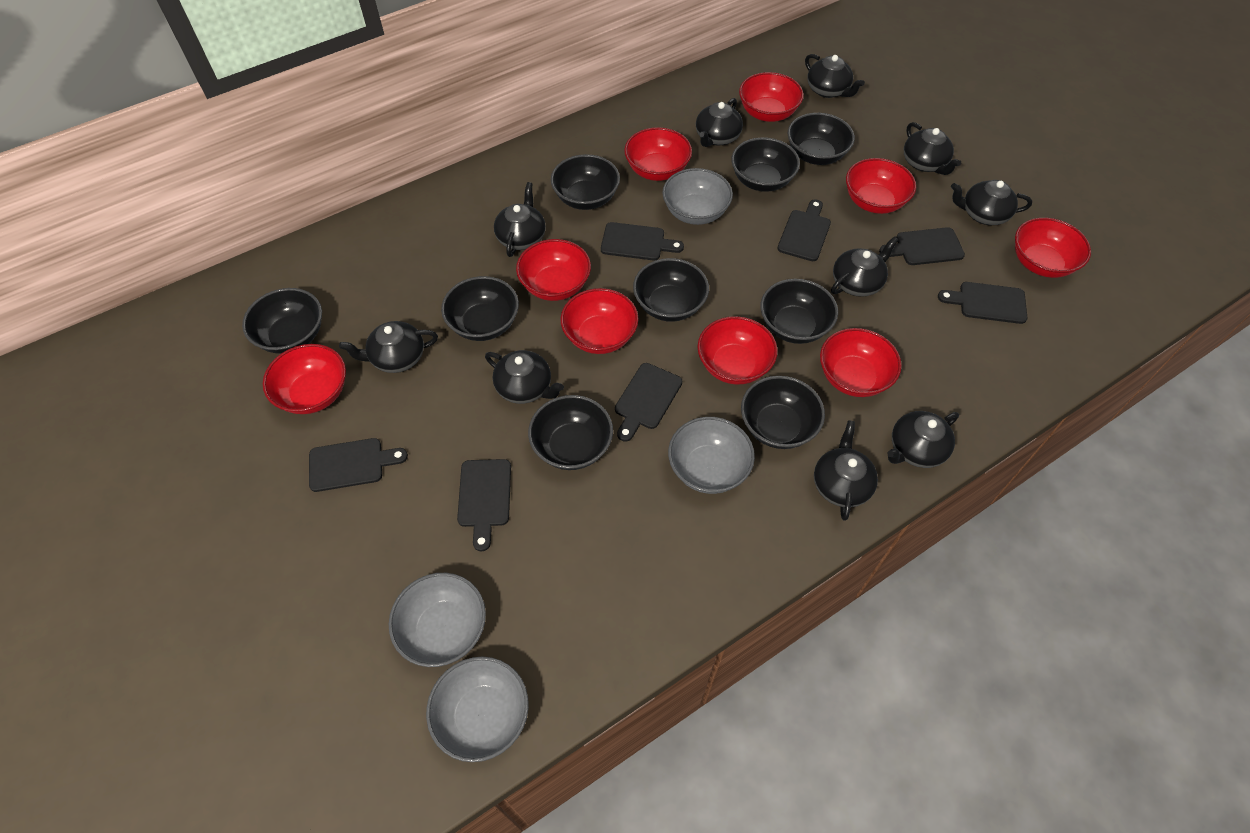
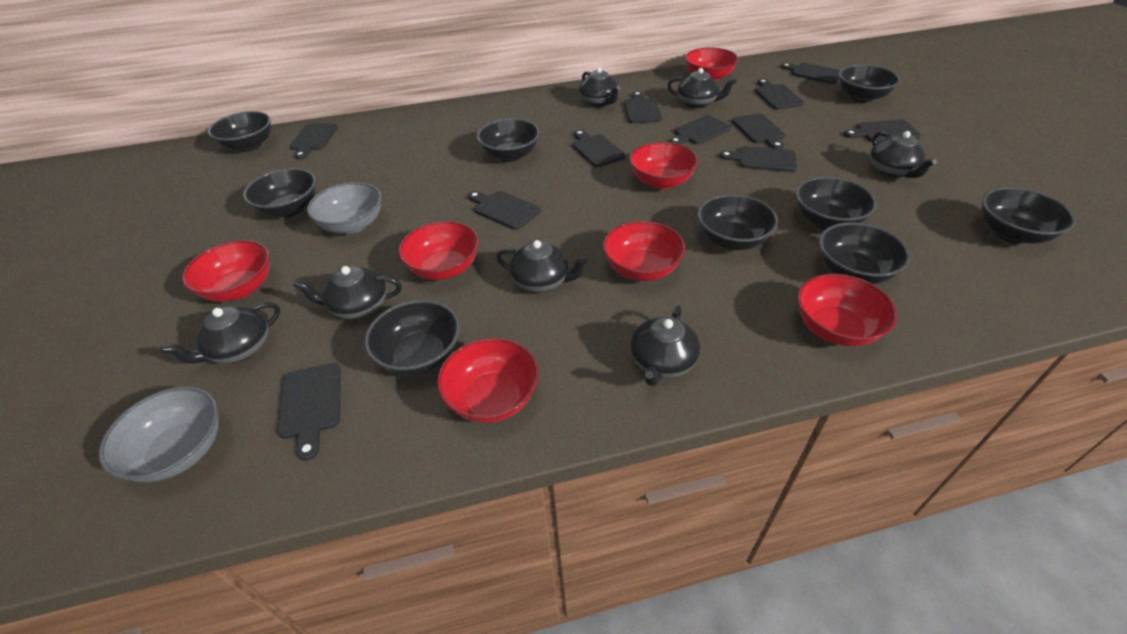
black cutting board: [309,438,408,492] [457,459,511,551] [601,222,684,261] [615,363,682,442] [777,199,831,261] [879,227,965,265] [938,282,1027,324] = 7 -> [278,363,341,461] [290,123,338,159] [468,191,541,230] [572,130,626,167] [624,91,662,123] [669,115,731,145] [720,146,797,172] [732,113,785,149] [755,79,804,109] [781,63,840,84] [844,120,921,143] = 11
black teapot: [339,321,438,373] [485,350,564,404] [494,182,546,257] [696,98,743,147] [805,54,865,98] [814,420,878,521] [831,236,898,297] [887,411,959,468] [904,122,961,175] [951,180,1032,225] = 10 -> [161,302,280,364] [293,266,402,319] [496,240,590,292] [579,67,620,107] [630,306,700,386] [667,68,737,108] [870,131,937,178] = 7
grey bowl: [389,573,486,667] [426,657,529,762] [662,168,733,225] [668,417,755,494] = 4 -> [98,387,219,482] [307,182,382,234] = 2
red bowl: [263,344,346,414] [516,239,591,301] [561,288,639,354] [624,127,692,181] [697,316,778,385] [739,72,804,122] [820,328,902,397] [846,158,916,214] [1015,218,1091,278] = 9 -> [182,240,270,302] [398,221,479,280] [437,338,539,423] [603,221,686,281] [630,142,699,189] [685,47,739,81] [797,274,898,347] = 7

